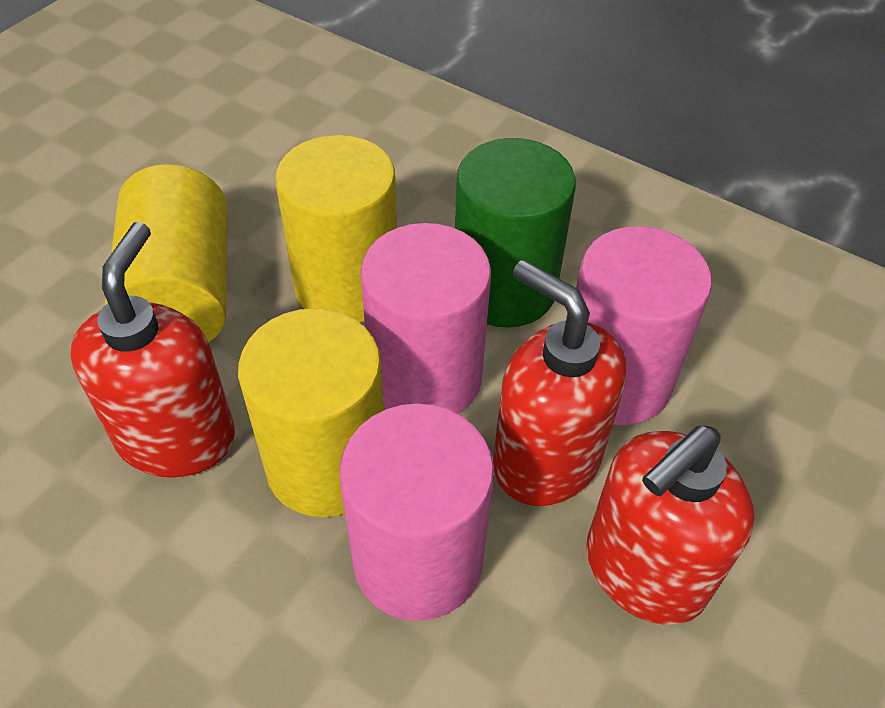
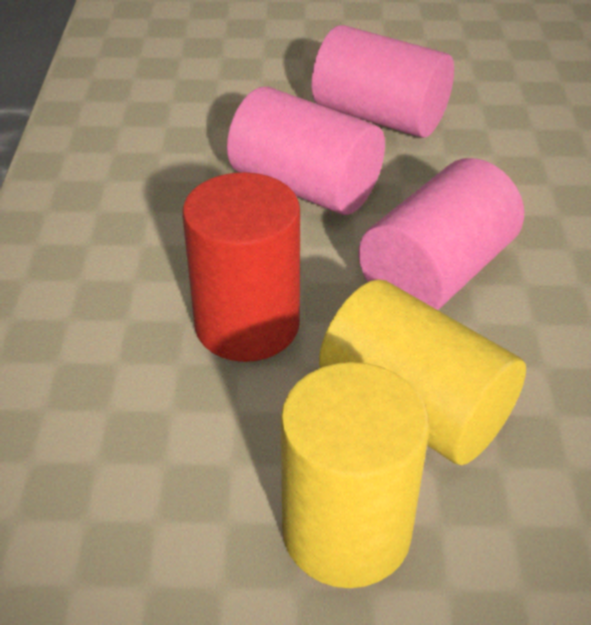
green cylinder: [455,138,576,328] = 1 -> none = 0
red cylinder: none = 0 -> [182,172,300,362] = 1
red soap dispenser: [70,222,235,478] [493,260,626,506] [586,426,754,625] = 3 -> none = 0
yellow cylinder: [105,164,228,342] [238,308,384,517] [276,135,397,323] = 3 -> [280,362,429,588] [319,279,526,465] = 2

